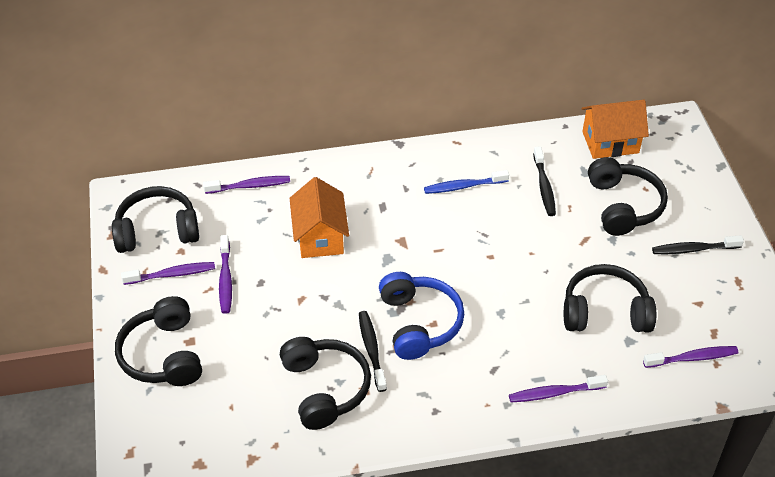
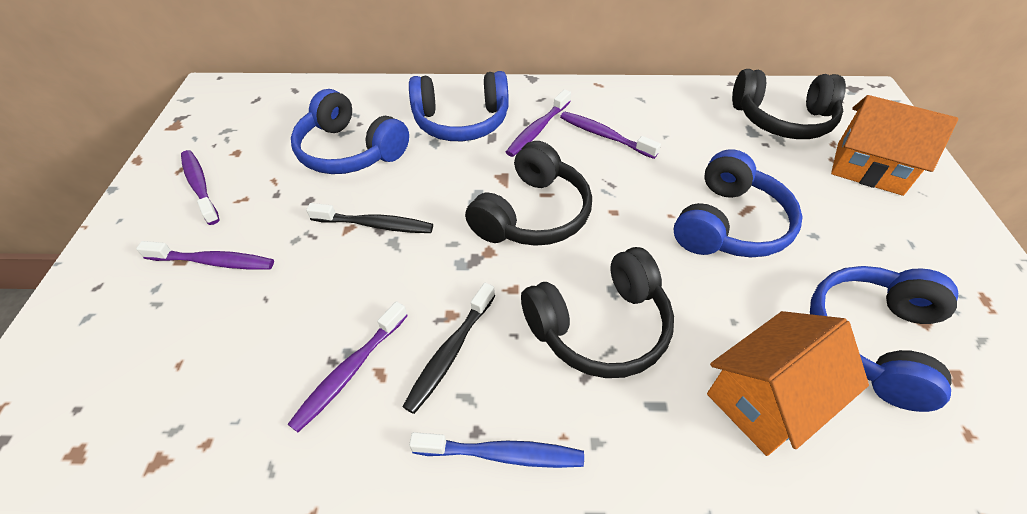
black headphones: [112,186,199,253] [115,296,202,386] [280,337,371,430] [564,264,656,332] [588,157,668,236] = 5 -> [465,141,592,246] [521,247,674,378] [732,69,846,139] = 3
black toothbrush: [359,311,387,392] [533,146,556,216] [652,235,744,254] = 3 -> [306,203,433,233] [403,283,495,414] = 2
blue headphones: [379,272,464,360] = 1 -> [291,89,409,174] [409,71,509,141] [674,149,802,257] [810,266,958,412] = 4

